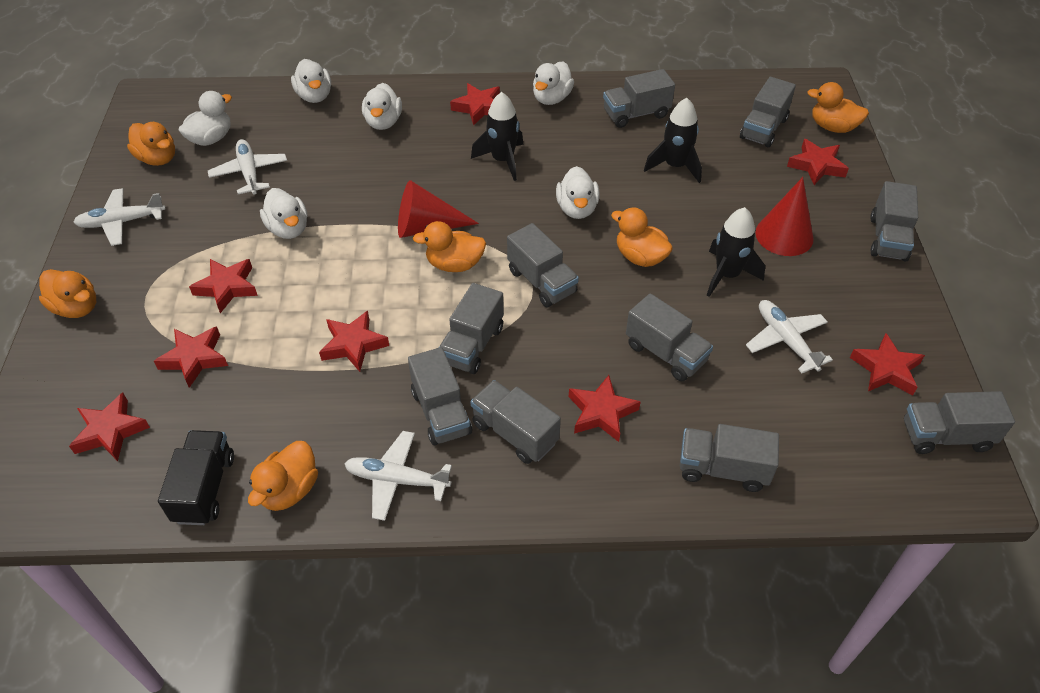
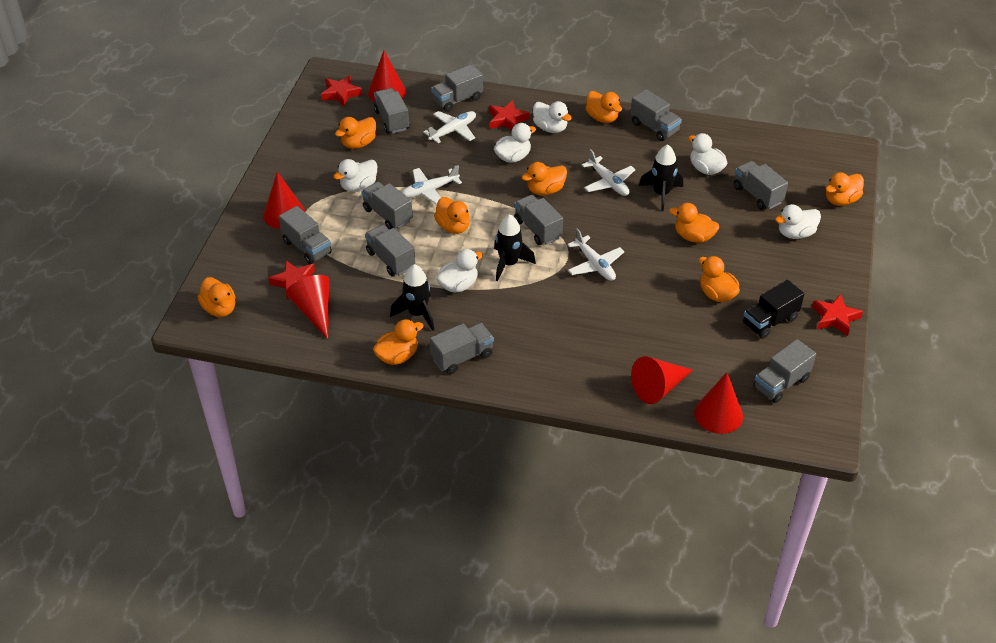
orange duck: [39,269,96,318] [127,122,175,166] [248,441,318,511] [413,221,486,272] [611,207,673,267] [807,82,869,133] = 6 -> [198,277,235,317] [335,117,376,149] [373,319,424,365] [434,197,470,234] [522,162,567,195] [585,91,622,123] [669,203,719,243] [699,256,740,302] [826,172,864,206] = 9
red cone: [398,180,479,238] [755,177,814,256] = 2 -> [263,171,305,229] [286,275,329,339] [368,51,406,102] [631,356,693,404] [694,373,743,434] = 5
red star: [69,393,150,461] [154,326,228,388] [189,259,258,313] [319,311,389,372] [450,83,500,126] [569,375,641,442] [787,139,849,185] [850,333,925,395] = 8 -> [268,260,315,300] [321,75,363,107] [489,100,530,131] [812,294,863,336] = 4

